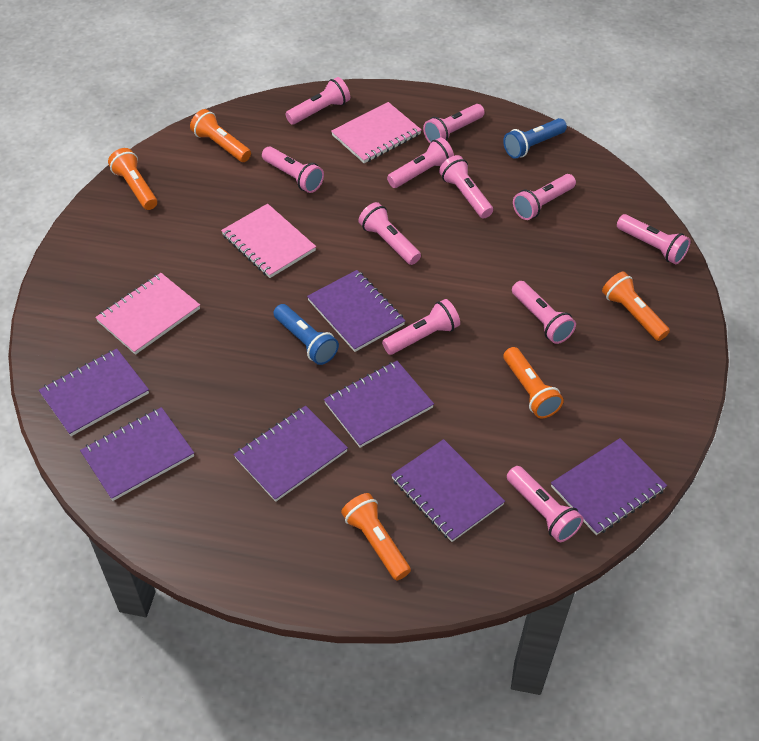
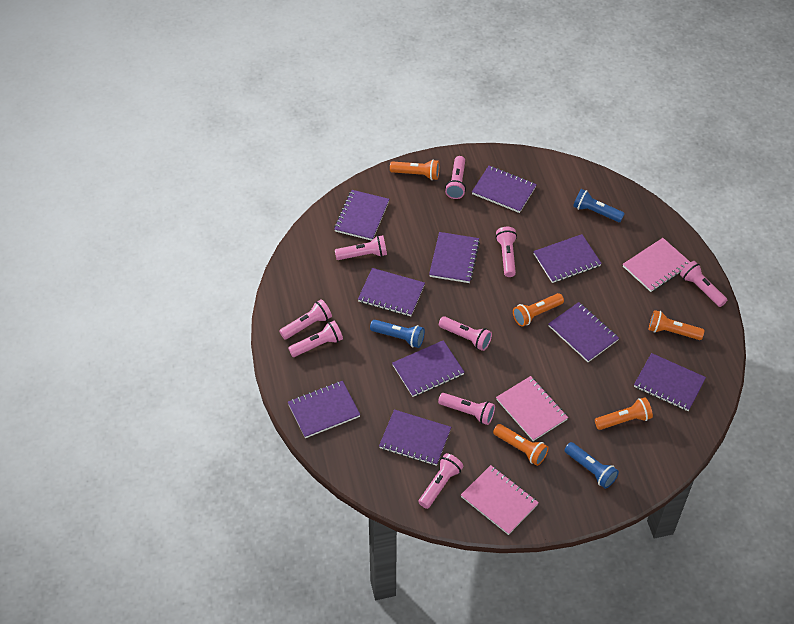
blue flashlight: [273,304,339,365] [503,118,567,159] = 2 -> [370,320,425,348] [564,442,619,489] [573,189,625,222] = 3
pink flashlight: [262,146,324,193] [285,77,350,125] [358,202,421,265] [382,299,460,355] [387,137,454,188] [423,104,485,143] [439,155,493,218] [507,466,584,542] [512,281,576,344] [513,174,576,220] [617,214,691,264] = 11 -> [279,299,332,340] [288,321,343,357] [335,235,387,260] [419,453,463,509] [438,393,495,425] [439,316,492,351] [445,156,466,199] [495,227,517,277] [680,261,727,307] = 9
purple notebook: [39,348,149,436] [80,407,194,501] [234,406,348,502] [307,270,405,352] [324,361,434,448] [391,439,505,542] [551,438,667,535] = 7 -> [288,381,360,438] [334,190,389,241] [358,268,425,316] [379,409,451,466] [392,340,464,397] [429,232,480,283] [472,166,537,213] [533,234,602,283] [548,302,619,362] [634,353,706,411] = 10

